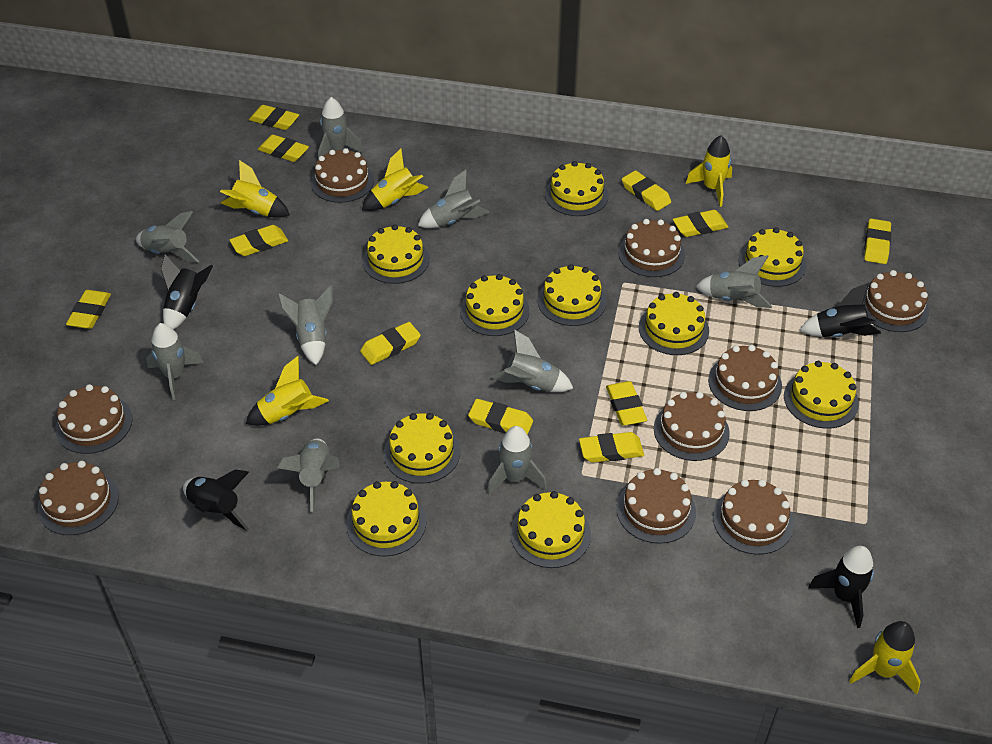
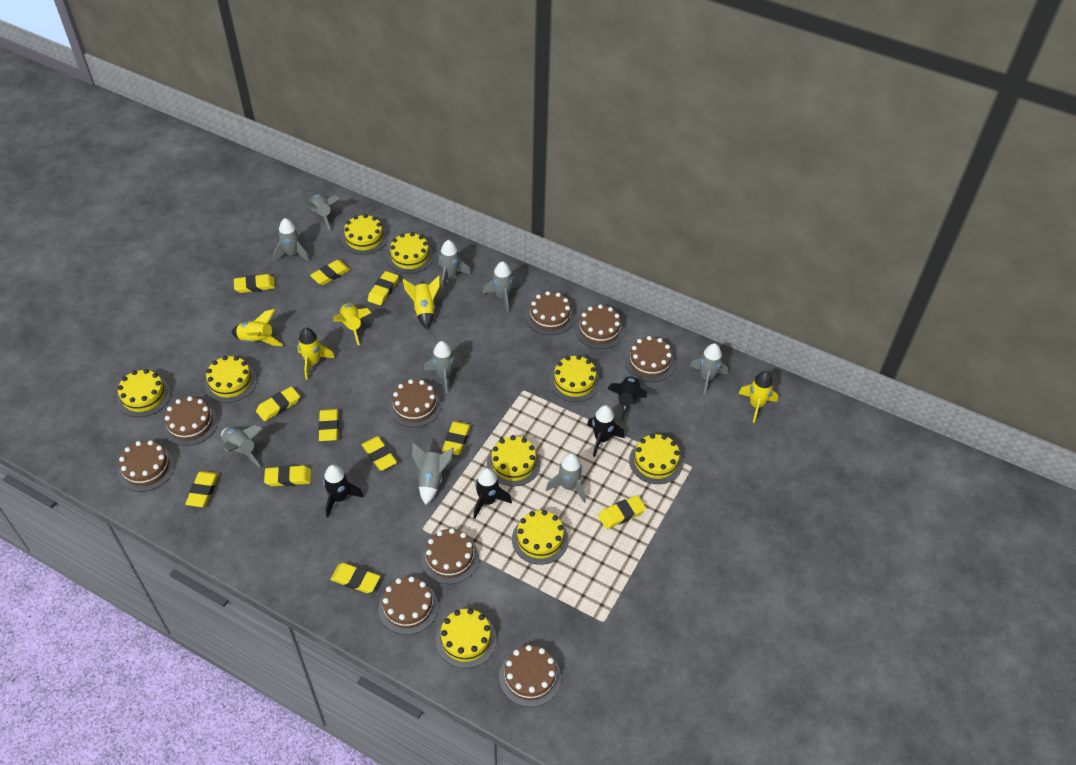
yellow cake: [346,481,426,556] [362,224,429,284] [384,413,460,484] [460,274,529,336] [510,491,591,568] [537,264,606,326] [545,161,609,216] [639,292,709,355] [739,227,806,287] [784,361,859,429] = 10 -> [117,369,171,417] [204,356,257,403] [341,214,388,255] [387,232,434,274] [436,608,497,668] [487,435,541,486] [512,510,568,565] [549,355,600,402] [629,434,683,484] = 9

